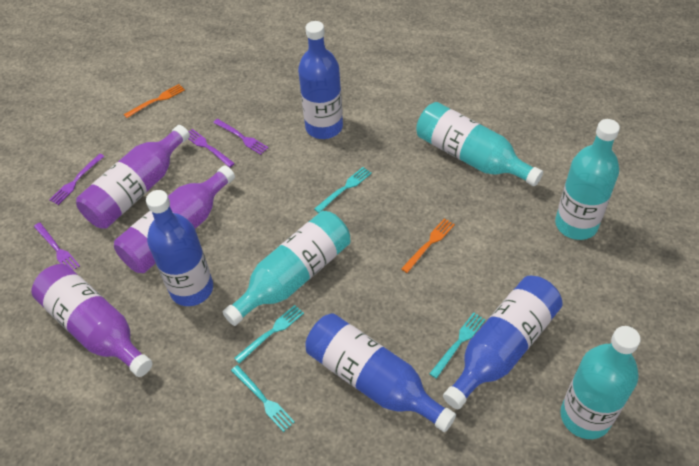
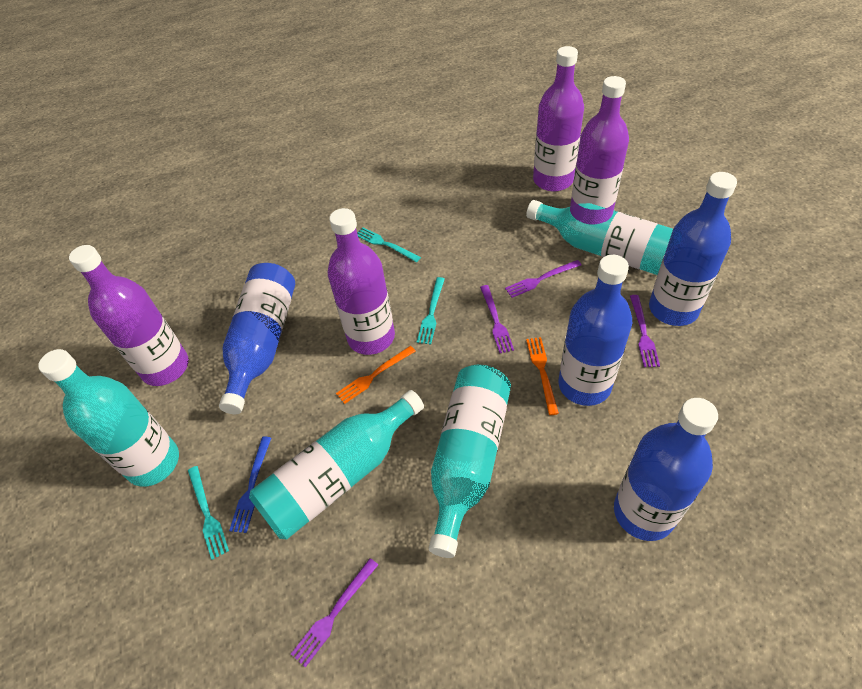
blue fork: none = 0 -> [229,437,271,533] = 1
purple bottle: [31,264,152,377] [76,125,190,229] [114,165,235,273] = 3 -> [69,245,189,386] [328,208,395,355] [533,46,584,191] [570,76,629,210] = 4
turquoise fork: [231,365,295,432] [234,305,304,364] [314,167,372,213] [429,312,485,379] = 4 -> [188,466,229,560] [357,227,421,262] [417,277,445,344] = 3

